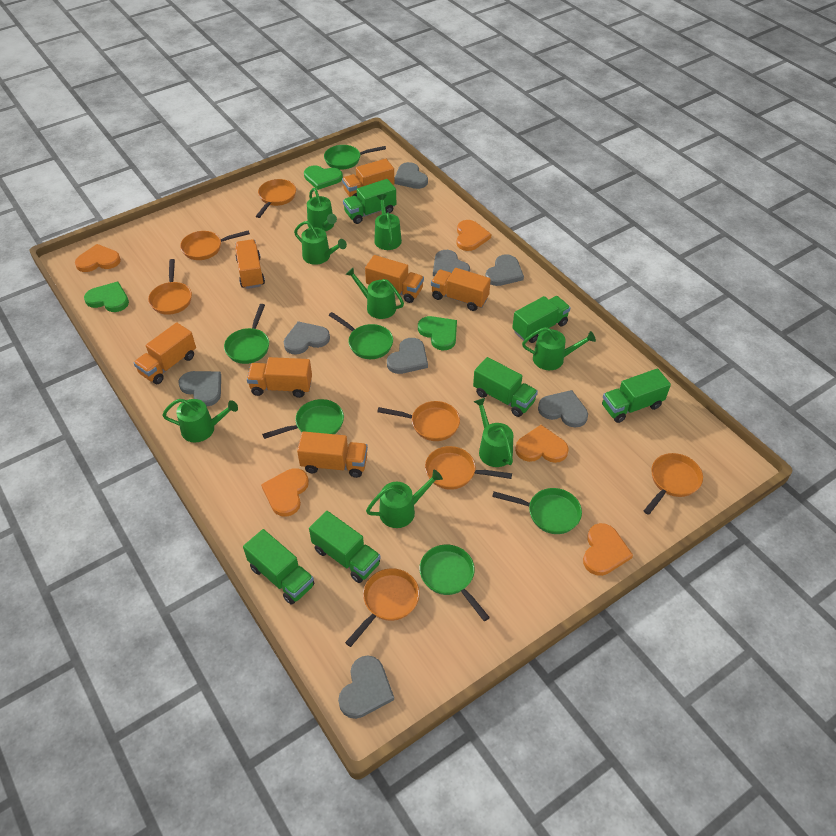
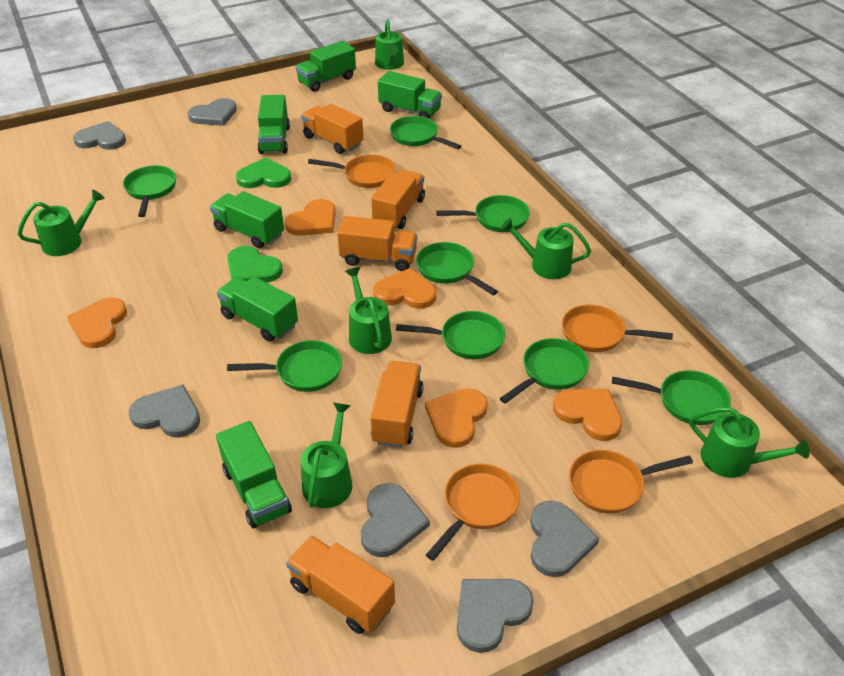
green heart: [84,282,129,312] [304,166,343,190] [418,316,457,350] = 3 -> [227,246,283,283] [236,157,291,188] = 2
green pan: [224,304,269,364] [262,399,344,439] [324,145,386,170] [329,312,393,359] [419,545,490,621] [492,488,582,534] = 6 -> [123,165,176,217] [227,340,342,392] [390,116,461,149] [396,311,505,360] [416,242,498,295] [436,195,530,232] [500,338,589,404] [612,370,731,425] = 8
green watering can: [162,399,238,442] [294,221,347,265] [307,188,337,231] [345,268,404,319] [366,470,443,528] [374,194,402,250] [473,398,513,467] [522,327,596,370] = 8 -> [18,190,105,256] [301,402,352,508] [345,267,392,354] [375,19,404,70] [501,218,591,279] [689,407,810,478] = 6
grey heart: [178,371,221,407] [284,321,330,355] [338,655,394,719] [387,338,428,374] [394,162,428,189] [433,250,470,276] [485,254,524,286] [538,390,588,428] = 8 -> [73,121,126,150] [129,385,200,438] [188,98,237,126] [361,483,430,557] [457,579,534,653] [530,501,599,577] = 6
orange pan: [148,259,192,315] [180,230,250,260] [256,179,296,218] [345,568,419,647] [377,401,460,441] [425,446,512,490] [644,453,703,515] = 7 -> [308,154,396,188] [426,464,520,561] [562,305,673,352] [569,450,693,514] = 4
orange truck: [134,322,196,384] [235,239,265,289] [247,357,312,398] [297,431,368,478] [342,159,395,197] [365,255,424,303] [431,268,491,311] = 7 -> [286,535,395,634] [301,104,363,154] [337,216,417,271] [370,361,424,448] [371,170,425,229] = 5

